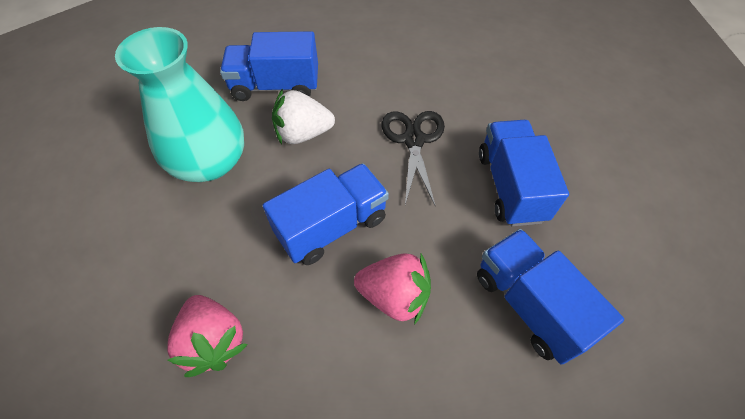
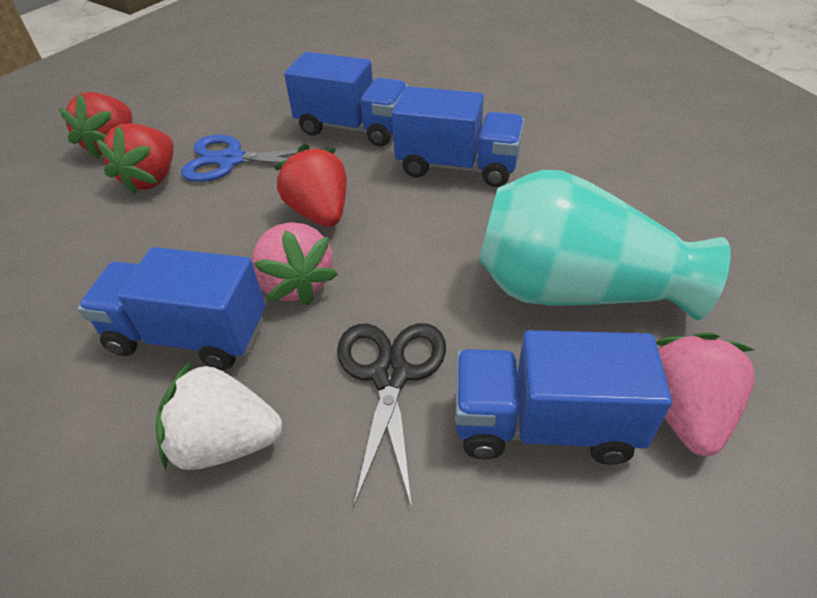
blue scissors: none = 0 -> [181,135,327,182] = 1
red strawberry: none = 0 -> [59,92,132,160] [96,123,174,195] [274,144,347,227] = 3

